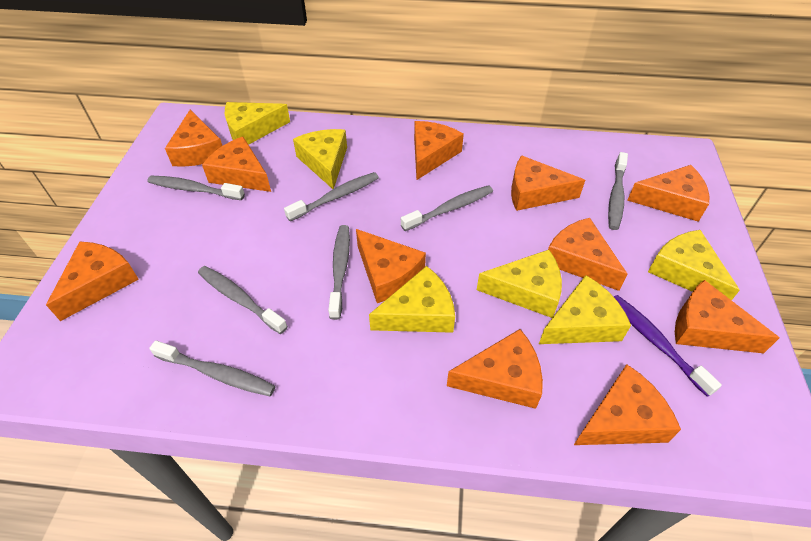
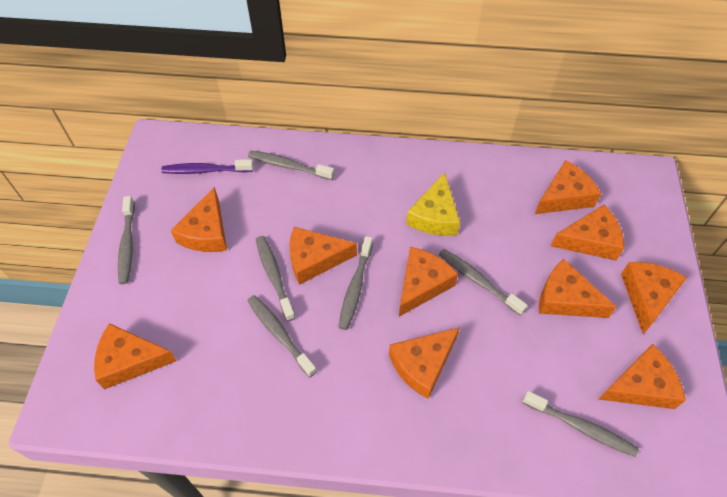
orange cheese: [46,241,139,321] [165,110,222,167] [202,137,271,192] [356,229,426,303] [414,121,464,180] [447,329,543,409] [511,155,585,211] [548,218,628,291] [574,364,681,445] [627,165,710,222] [675,280,779,353] = 11 -> [94,323,177,389] [171,187,227,252] [290,227,357,285] [389,327,460,399] [399,247,458,317] [535,160,601,214] [539,259,617,318] [551,205,624,260] [599,344,686,409] [621,262,687,334] = 10
yellow cheese: [225,102,290,145] [293,129,347,189] [369,266,455,333] [477,250,562,318] [539,275,631,344] [648,230,740,300] = 6 -> [406,172,460,236] = 1

